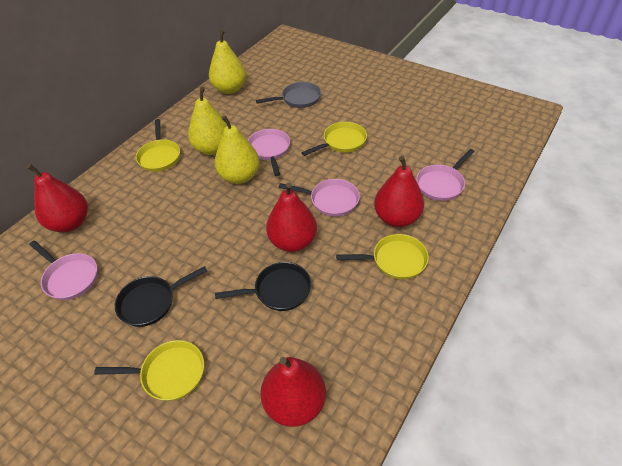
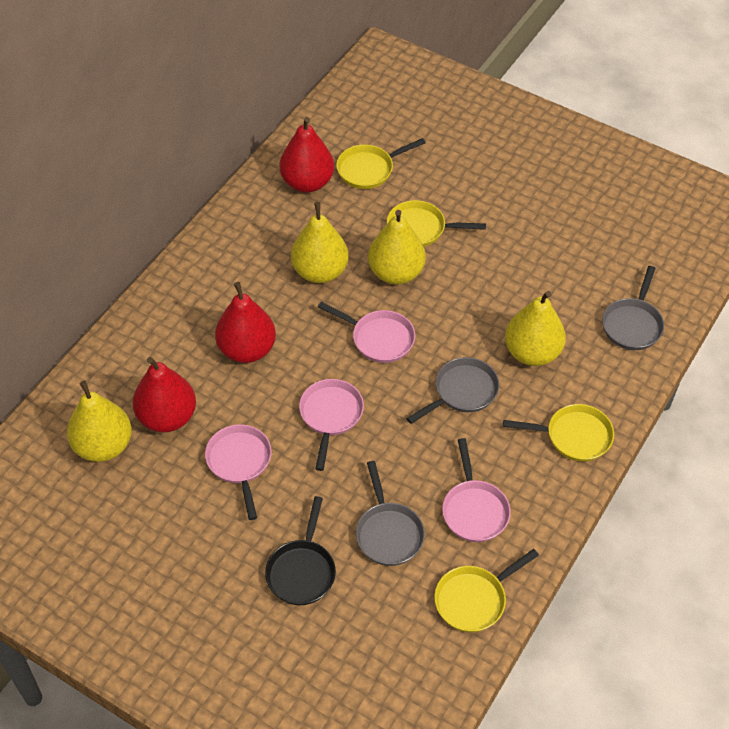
black pan: [115,266,207,327] [215,262,311,311] = 2 -> [265,496,336,605] = 1
grey pan: [256,82,321,108] = 1 -> [356,461,425,566] [407,357,500,424] [602,266,664,350] = 3
red pear: [27,164,88,232] [260,357,326,427] [266,183,317,252] [374,156,424,227] = 4 -> [133,357,196,432] [215,282,276,363] [280,117,334,193] = 3
yellow pear: [188,87,227,155] [209,29,246,94] [214,115,260,184] = 3 -> [67,381,132,462] [291,202,349,283] [368,210,426,284] [505,291,566,366] = 4

